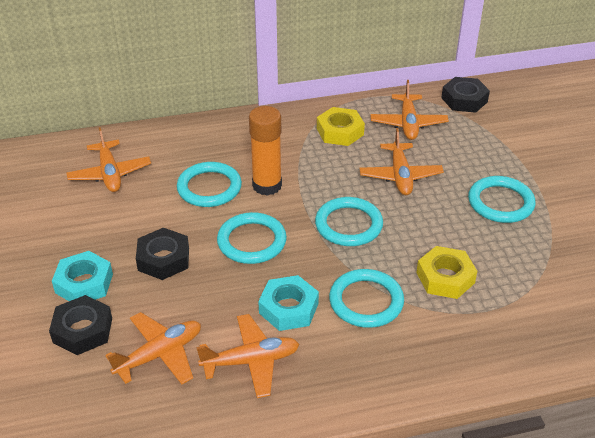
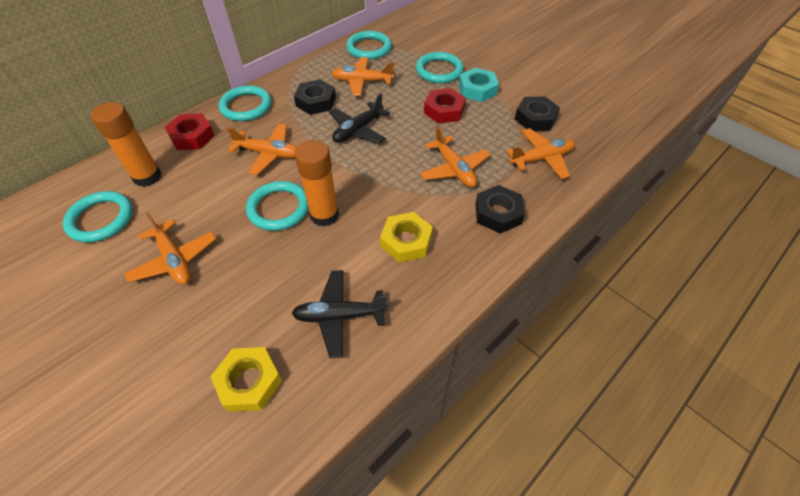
black plane: none = 0 -> [292,270,388,358] [329,93,390,144] = 2
orange glue stick: [249,106,282,196] = 1 -> [91,102,162,187] [294,140,339,226] = 2
red nut: none = 0 -> [164,113,215,150] [424,88,466,124] = 2
turquoise nut: [52,251,113,301] [258,275,319,331] = 2 -> [459,68,499,102] = 1

